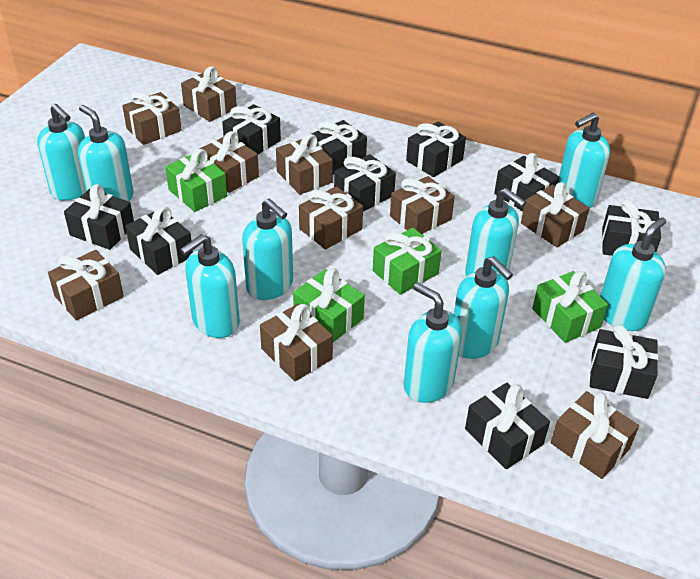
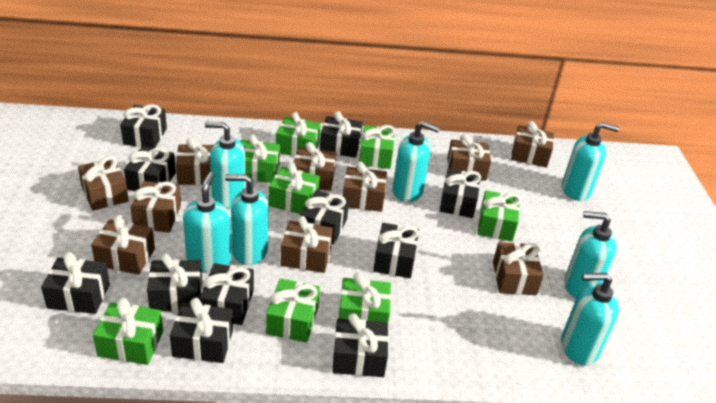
black gift: [64,184,134,250] [125,206,193,275] [222,104,281,154] [311,120,367,175] [334,154,396,212] [406,121,466,177] [465,383,550,469] [494,153,560,211] [590,325,659,399] [602,199,661,256] = 10 -> [41,252,110,314] [120,104,167,149] [124,146,176,191] [147,254,202,312] [170,298,233,363] [200,263,254,325] [300,190,349,245] [320,111,363,158] [332,313,389,377] [373,223,419,278] [439,169,481,218] = 11
green gift: [165,149,227,212] [293,268,365,342] [373,228,442,295] [532,271,608,343] = 4 -> [93,298,163,365] [241,134,280,183] [266,278,320,343] [269,163,320,214] [276,112,321,157] [339,273,391,323] [359,125,395,169] [478,190,521,242] = 8
turquoise soap dispenser: [37,104,86,200] [78,105,134,201] [180,234,240,338] [242,198,293,300] [404,283,462,403] [454,256,513,359] [465,188,526,277] [559,112,610,208] [600,217,666,331] = 9 -> [183,172,232,272] [205,122,246,208] [225,174,269,265] [393,121,440,202] [561,273,619,366] [562,122,619,201] [564,211,617,298] = 7

